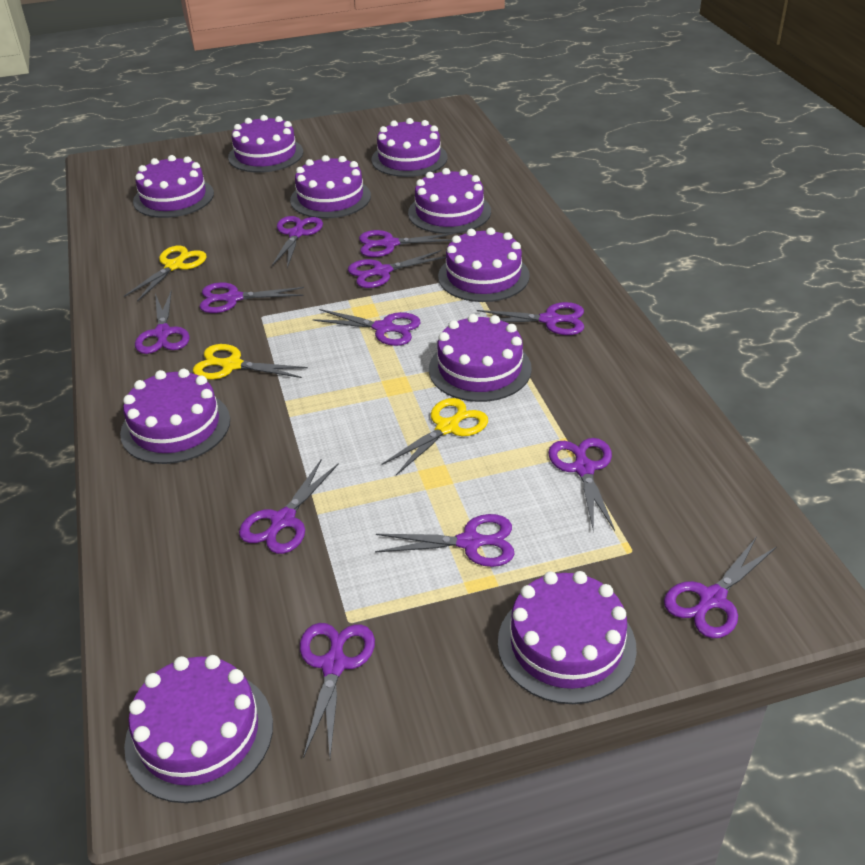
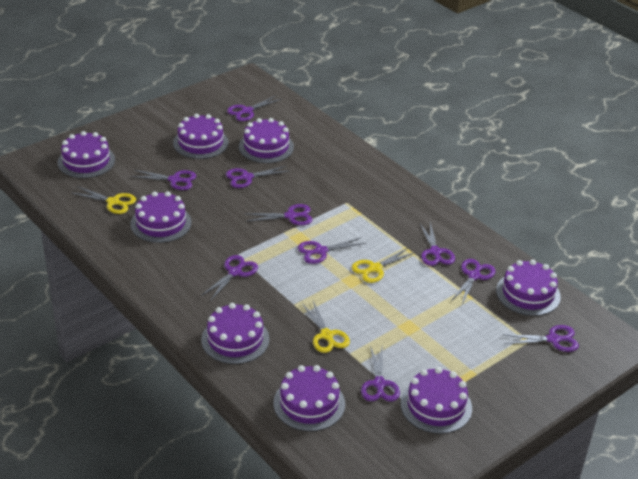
purple cake: [120,369,230,464] [124,655,273,803] [133,155,214,218] [228,115,303,173] [290,155,371,219] [372,118,448,177] [408,168,491,234] [429,314,532,402] [438,227,530,302] [498,571,637,704] = 10 -> [58,131,115,178] [131,191,192,243] [173,114,228,159] [201,303,269,364] [239,118,294,163] [273,365,345,431] [400,367,472,434] [496,260,561,316] = 8
purple scissors: [135,290,190,354] [200,282,304,313] [239,459,339,554] [272,216,323,268] [300,623,375,758] [312,309,421,346] [348,250,446,288] [359,230,454,257] [375,514,515,567] [477,302,584,335] [548,438,615,532] [664,538,777,638] = 12 -> [131,170,196,190] [201,255,258,301] [226,166,288,188] [227,96,281,121] [245,204,312,225] [298,237,366,264] [361,346,400,402] [420,222,455,266] [451,259,496,304] [502,325,579,352] = 10

